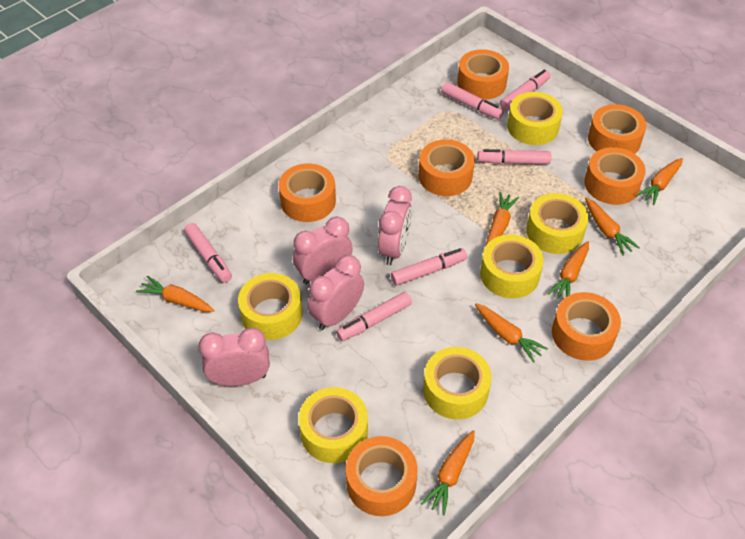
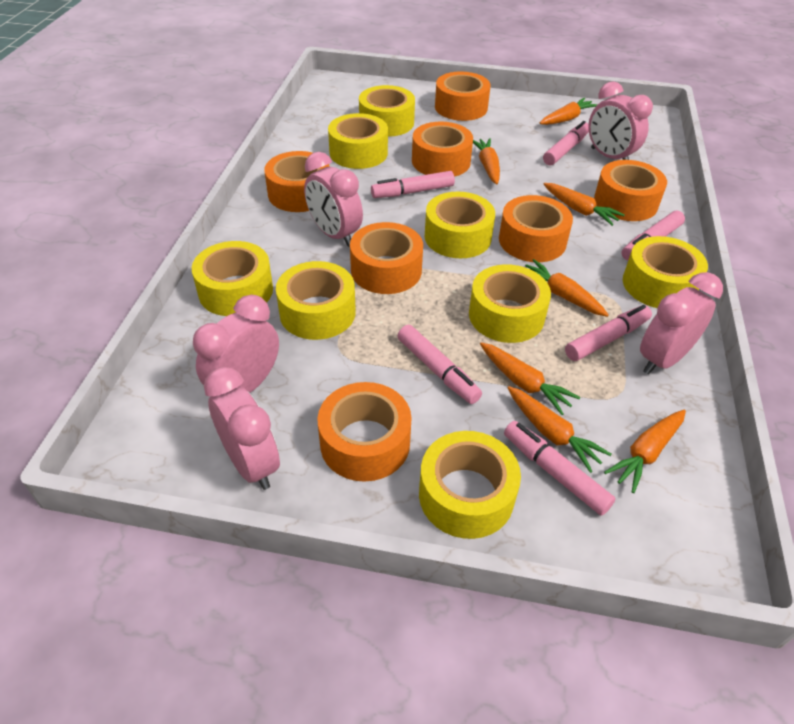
pink clock: [199,328,270,386] [293,217,353,284] [308,255,364,330] [378,186,412,265] = 4 -> [193,295,279,393] [204,367,280,490] [304,152,363,247] [589,81,653,160] [640,272,723,375] = 5
yellow tape: [238,273,303,340] [299,387,368,463] [423,347,492,420] [480,235,544,298] [507,92,563,145] [526,193,589,254] = 6 -> [192,241,273,316] [276,261,356,340] [328,113,388,169] [359,85,415,137] [419,431,521,539] [425,192,495,258] [469,264,551,343] [623,236,708,308] = 8

